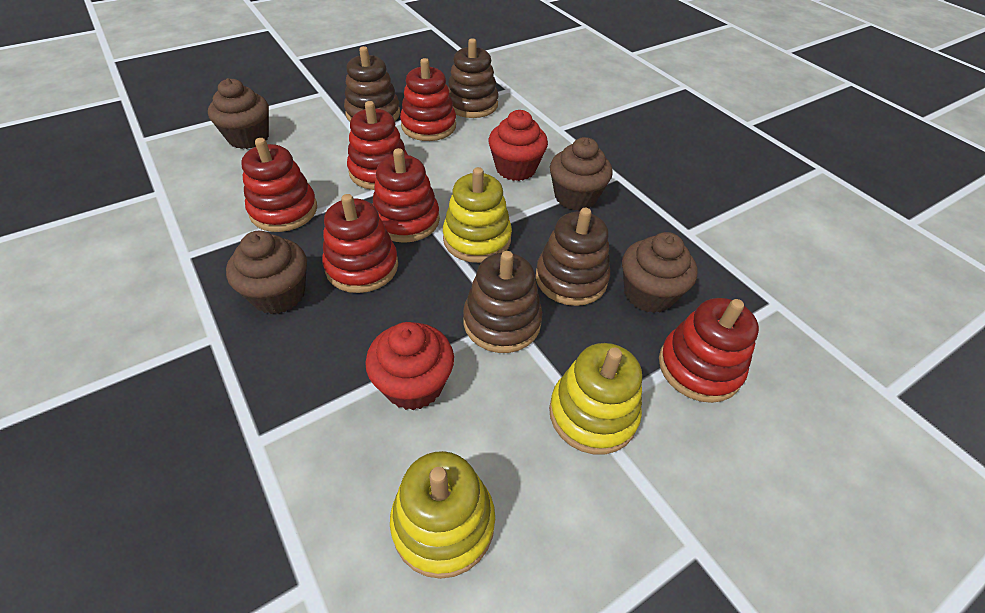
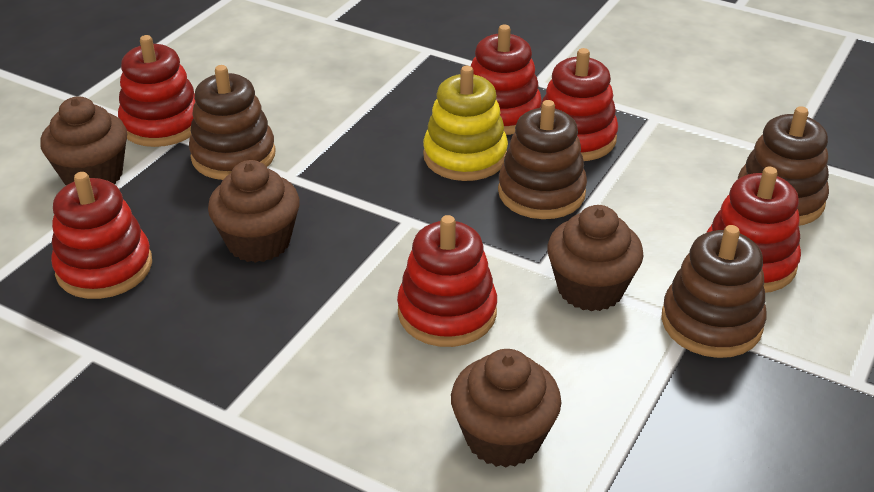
red cupcake: [365,322,454,410] [488,110,548,181] = 2 -> none = 0
yellow stacking toy: [390,451,495,579] [443,167,512,263] [549,343,642,454] = 3 -> [423,66,508,181] = 1

